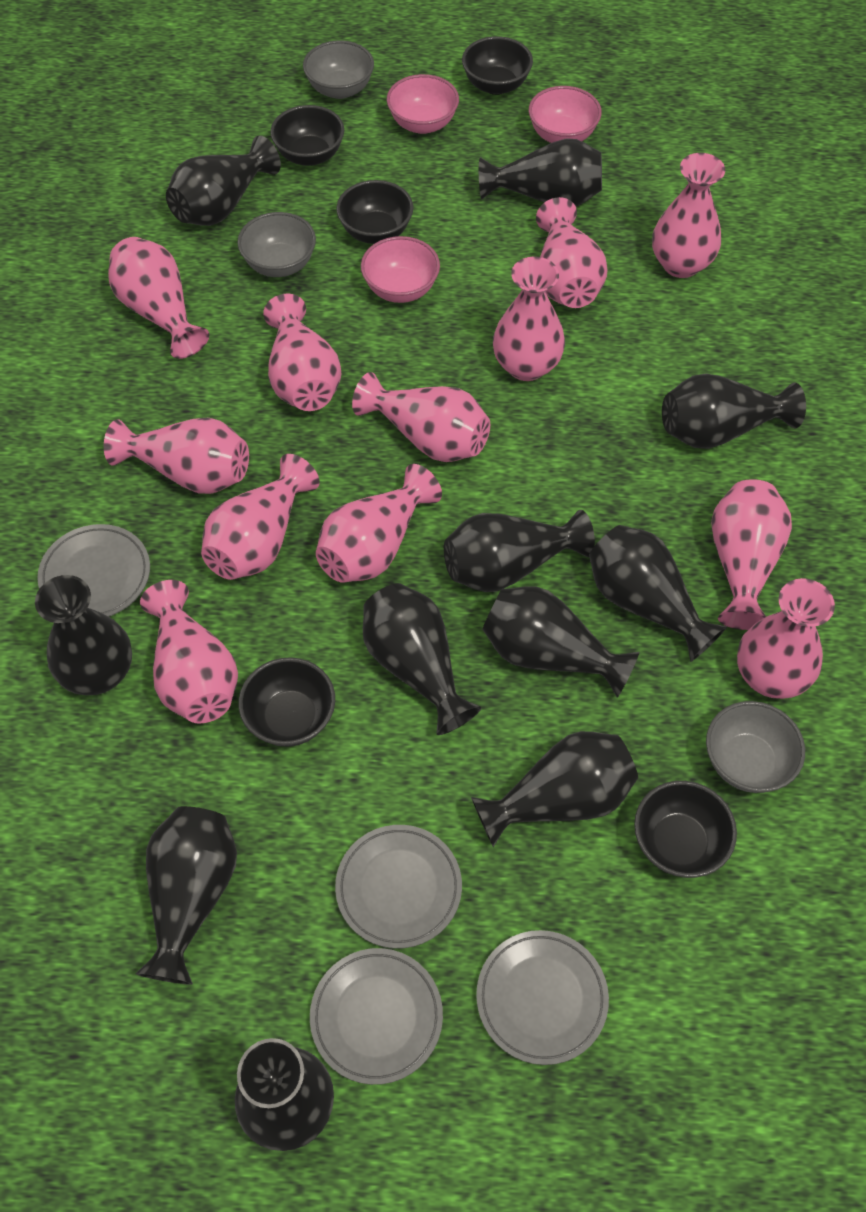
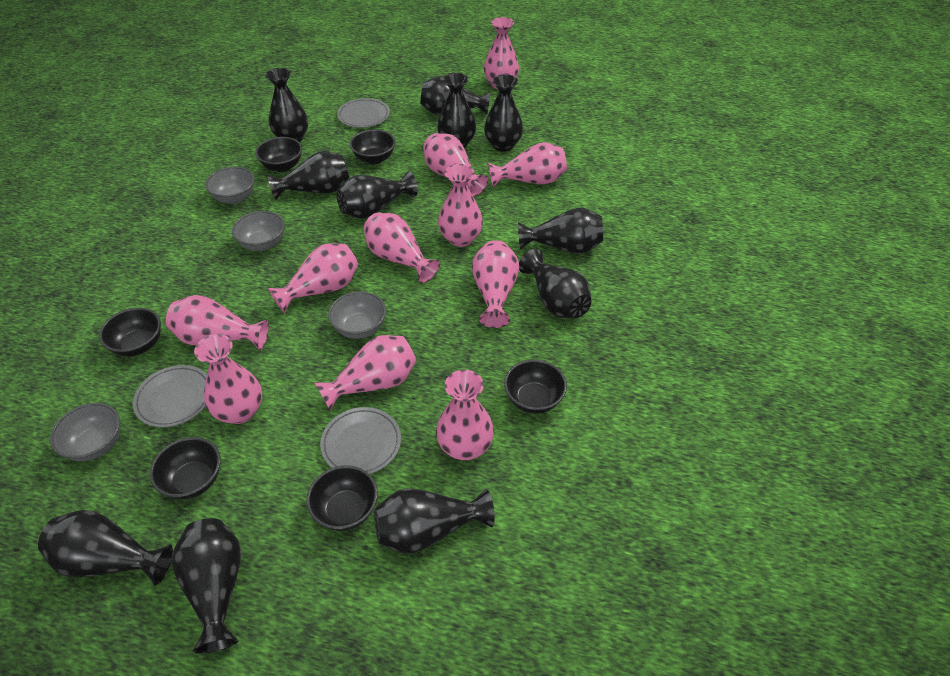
black bowl: [239,657,335,747] [270,105,344,166] [336,180,413,244] [462,36,533,95] [634,781,737,878] = 5 -> [99,308,161,357] [150,437,221,499] [255,137,302,172] [307,465,378,531] [350,129,395,164] [504,360,567,414] = 6
grey bowl: [237,212,316,277] [303,40,374,99] [706,701,805,793] = 3 -> [50,403,120,461] [205,167,255,204] [232,211,284,251] [328,291,386,339] = 4
grey plate: [37,524,150,616] [310,948,443,1085] [335,825,462,948] [476,930,609,1065] = 4 -> [133,365,207,428] [320,407,401,474] [337,98,390,128] = 3
pink bowl: [361,236,440,303] [387,74,459,134] [529,86,602,143] = 3 -> none = 0
pink vase: [104,418,249,494] [108,237,209,359] [140,580,238,724] [201,454,319,580] [263,294,342,411] [316,464,442,583] [352,372,490,462] [493,257,565,381] [536,197,608,308] [652,153,725,278] [711,479,792,630] [737,578,835,699] = 12 -> [166,295,269,350] [194,334,262,424] [268,243,358,313] [314,335,416,411] [363,213,440,283] [423,133,488,197] [436,370,494,460] [438,164,483,247] [472,240,519,328] [484,17,519,89] [488,142,567,188] = 11

